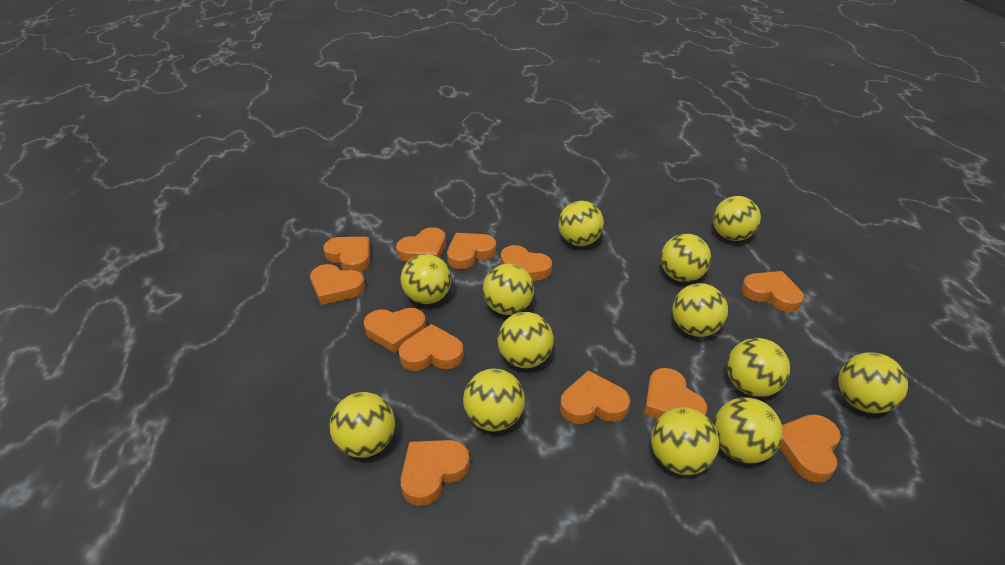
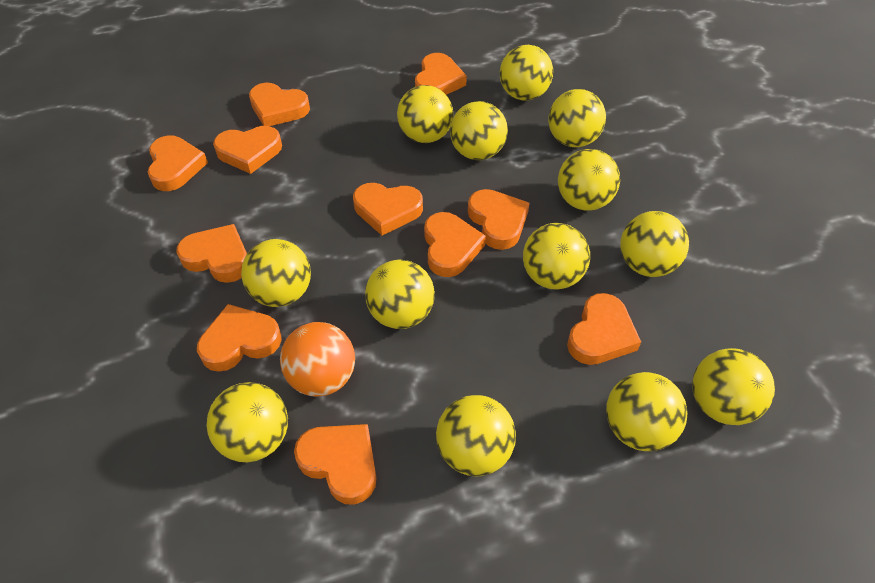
orange ball: none = 0 -> [280,322,355,397] = 1
orange heart: [310,264,365,305] [323,237,370,272] [364,308,426,353] [396,227,446,262] [399,324,464,371] [400,440,470,506] [447,233,496,269] [501,245,552,281] [560,371,630,424] [644,368,707,419] [741,271,804,312] [779,414,841,483] = 12 -> [148,136,208,191] [176,224,247,283] [197,304,282,372] [213,126,282,174] [249,83,310,126] [294,424,377,505] [353,183,423,235] [415,53,467,95] [424,212,486,277] [468,189,530,250] [567,293,641,365] = 11

